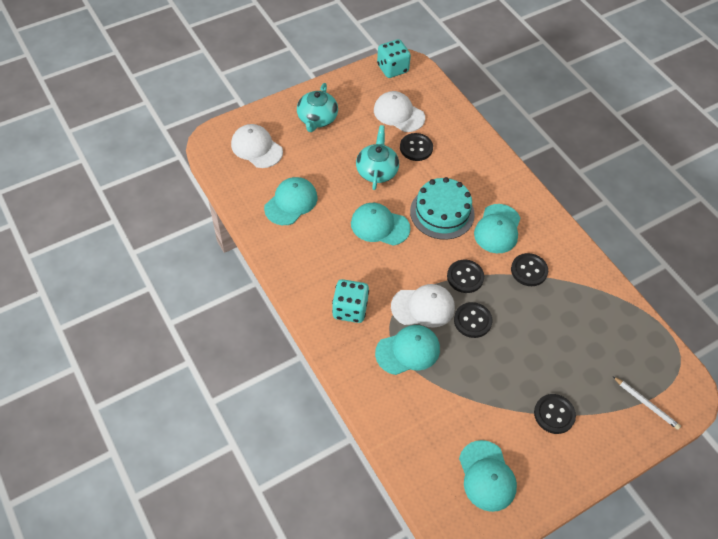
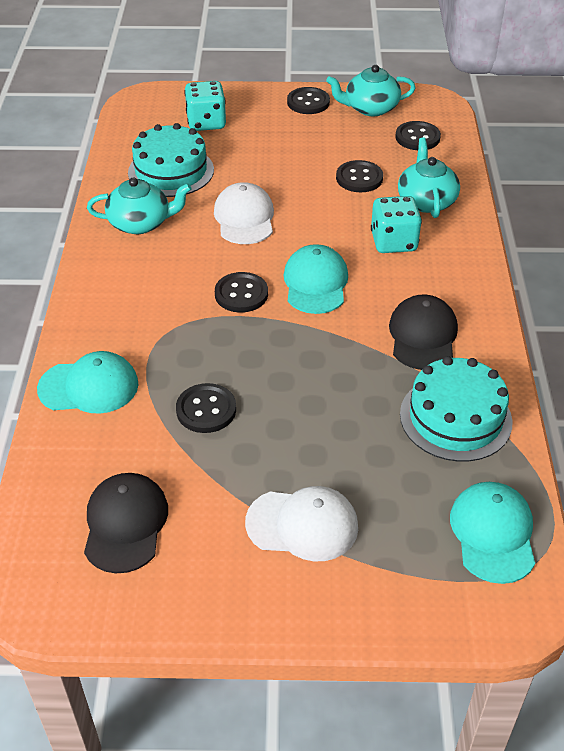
black cap: none = 0 -> [84,473,168,573] [389,295,458,370] = 2
turquoise cake: [410,177,475,240] = 1 -> [128,123,214,197] [400,356,513,462] = 2
turquoise cap: [264,177,317,225] [351,203,410,246] [375,325,440,375] [459,440,517,512] [474,204,520,253] = 5 -> [37,351,139,414] [283,244,348,314] [450,482,535,584] = 3
turquoise teapot: [297,83,338,132] [356,125,399,190] = 2 -> [87,178,191,234] [326,65,415,116] [398,137,460,218] = 3
white cap: [231,124,283,168] [374,91,425,132] [391,284,455,328] = 3 -> [214,182,274,244] [245,486,358,561] = 2
white pencil: [613,377,681,430] = 1 -> none = 0

